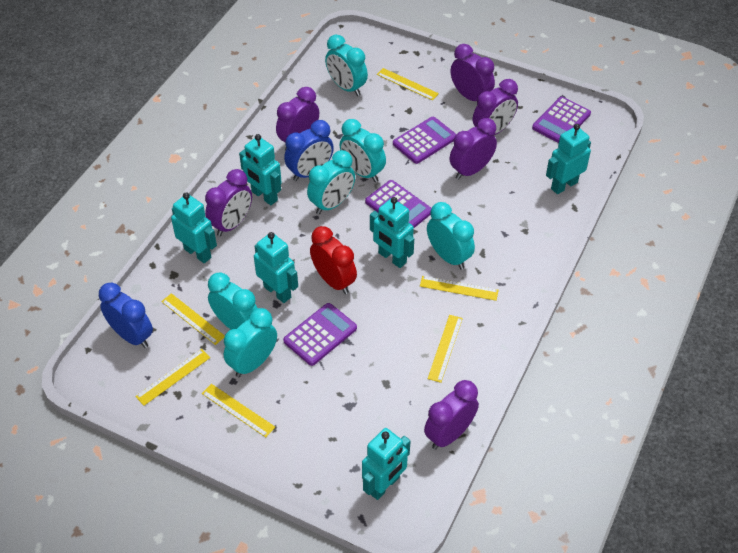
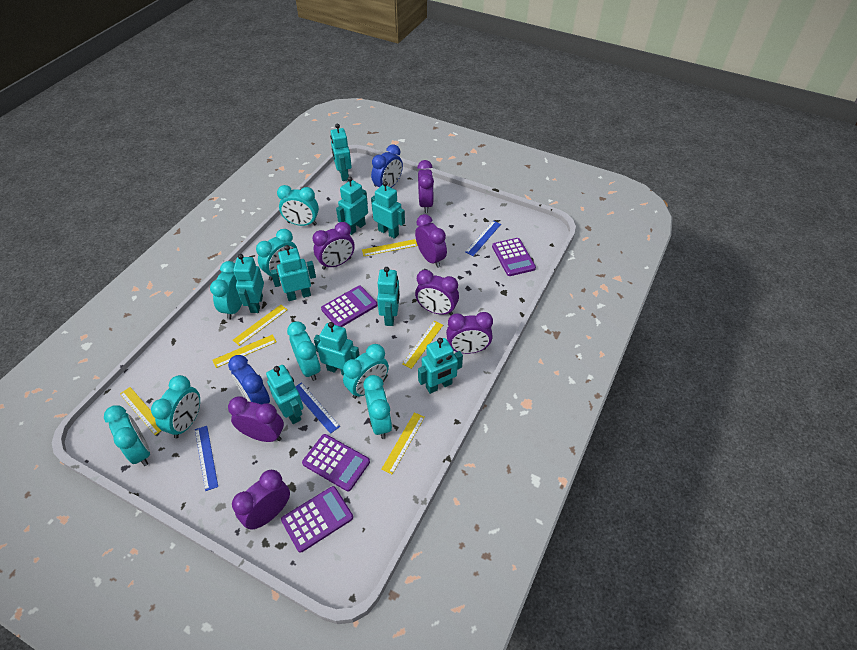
blue ruler: none = 0 -> [195,426,218,491] [295,383,340,434] [465,221,501,256] = 3
purple clock: [205,169,252,236] [276,87,319,150] [424,380,479,450] [450,118,497,180] [451,44,495,101] [473,79,518,135] = 6 -> [228,396,284,442] [232,470,290,529] [313,222,355,270] [415,214,447,268] [415,270,459,315] [417,160,434,213] [446,312,493,354] = 7
red clock: [310,226,357,294] = 1 -> none = 0
turquoise clock: [208,273,257,330] [224,308,277,377] [307,150,355,214] [325,35,368,96] [340,119,386,182] [427,202,475,269] = 6 -> [104,405,150,466] [151,375,200,438] [210,261,242,320] [256,229,297,281] [277,185,319,226] [287,321,321,381] [343,344,389,399] [363,375,392,439] = 8
turquoise robot: [171,192,217,263] [239,134,282,205] [254,232,298,303] [362,428,410,500] [370,197,414,268] [546,124,591,194] = 6 -> [233,254,264,313] [266,365,303,424] [271,245,316,301] [314,322,360,376] [330,124,352,181] [336,177,368,235] [371,181,405,239] [377,267,400,326] [418,338,463,394] = 9

